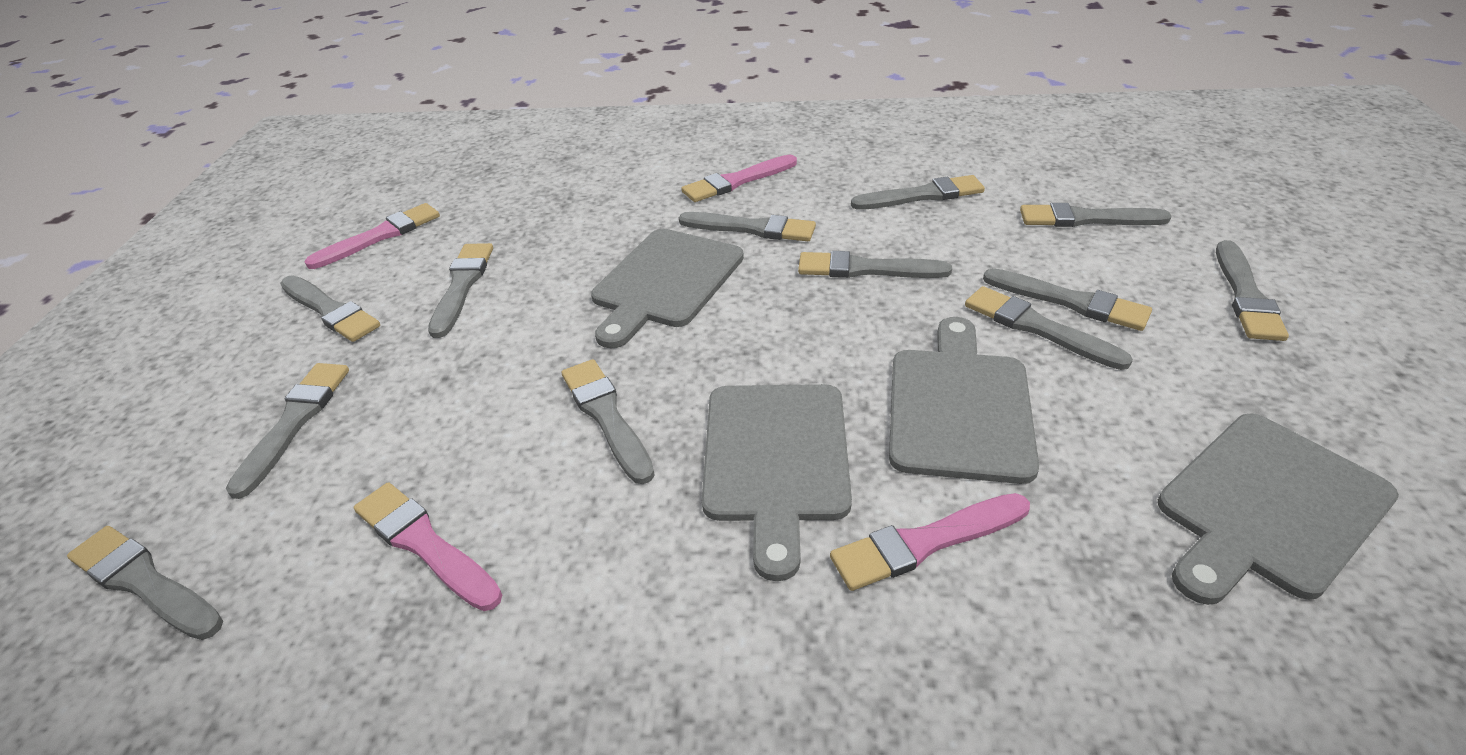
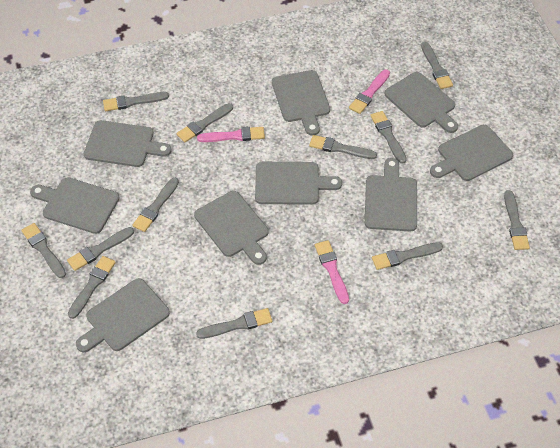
grey cutting board: [591,229,744,348] [702,384,852,581] [889,317,1039,484] [1158,414,1399,605] = 4 -> [30,177,120,234] [76,278,170,352] [84,120,172,167] [194,191,269,265] [255,162,342,205] [272,70,330,136] [365,158,417,231] [385,72,458,133] [430,125,513,181] = 9
pink brush: [305,203,440,269] [354,482,502,611] [681,154,797,202] [830,493,1030,591] = 4 -> [197,127,265,142] [315,240,349,304] [349,69,390,114] = 3

